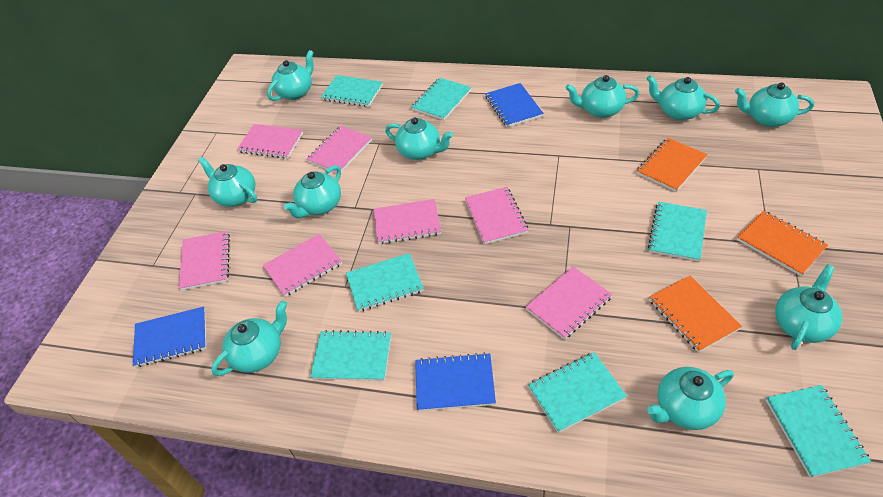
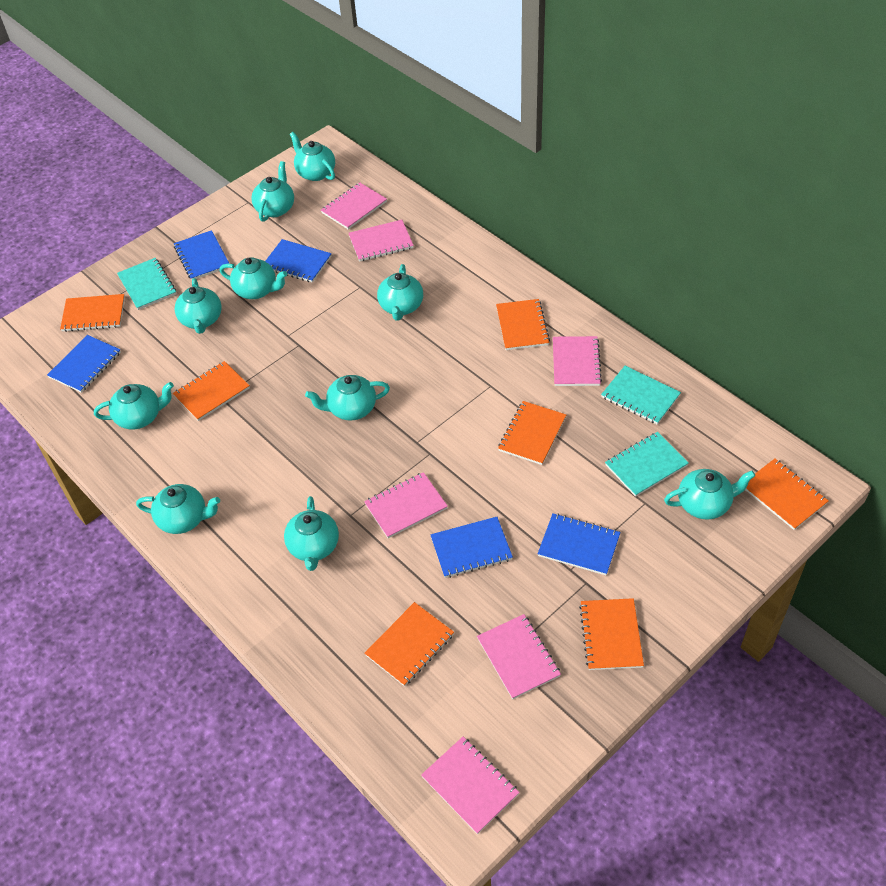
blue notebook: [133,306,206,367] [415,353,496,411] [485,83,544,127] = 3 -> [47,335,121,393] [174,230,230,280] [265,239,332,283] [430,517,513,578] [538,513,620,575] = 5
orange notebook: [636,138,708,192] [649,276,742,353] [737,211,828,276] = 3 -> [60,294,125,332] [173,361,250,421] [364,602,454,686] [496,299,550,350] [498,401,566,465] [579,598,644,670] [745,459,828,530] = 7
pink notebook: [179,231,230,290] [237,124,303,159] [263,234,342,297] [306,126,372,173] [374,199,441,244] [465,187,528,244] [526,266,613,340] = 7 -> [321,183,387,229] [348,220,414,262] [364,472,448,538] [421,737,520,834] [477,614,561,699] [553,336,602,386] = 6
turquoise notebook: [310,330,391,381] [321,75,383,107] [346,253,424,312] [411,78,472,120] [528,352,627,433] [648,202,707,262] [766,385,871,478] = 7 -> [117,258,176,310] [601,366,681,424] [605,432,689,497] = 3

